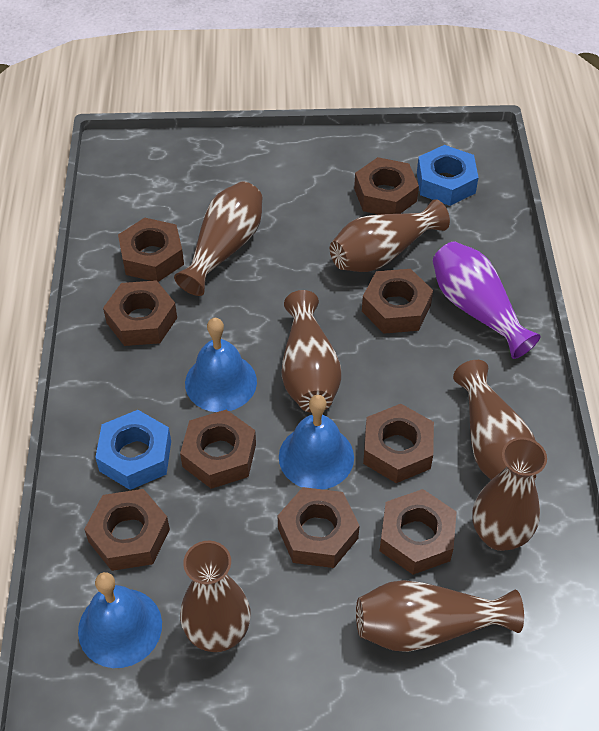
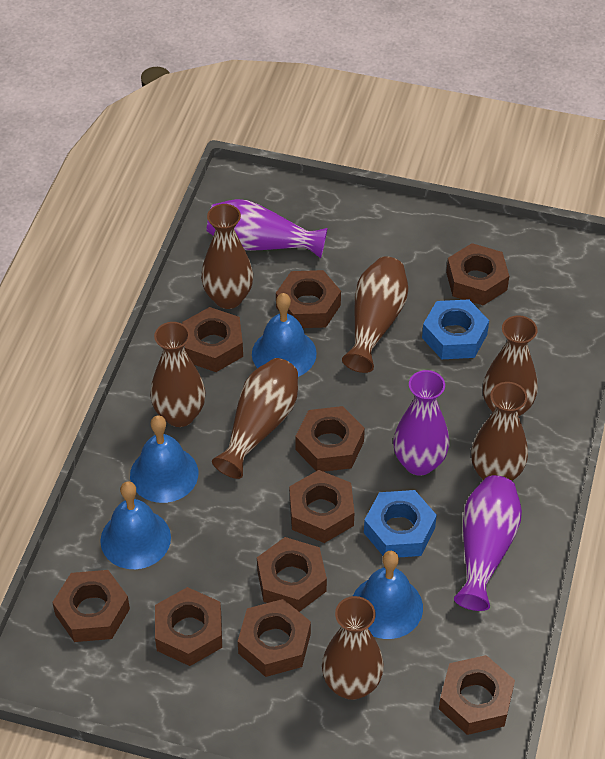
blue bell: [78,572,162,668] [185,318,257,412] [279,395,354,489] = 3 -> [100,481,171,569] [130,415,198,503] [252,293,317,377] [353,551,423,639] = 4
brown nut: [84,489,170,571] [103,280,177,346] [118,218,184,282] [180,410,256,489] [278,487,360,568] [354,157,419,215] [362,269,433,334] [363,404,434,483] [380,489,457,575] = 9 -> [52,570,130,642] [155,587,222,666] [182,307,243,372] [238,599,311,677] [257,537,327,612] [276,270,341,328] [289,470,354,543] [295,406,365,472] [439,655,515,735] [446,243,509,305] = 10
purple vase: [433,241,541,359] = 1 -> [206,199,328,258] [393,370,450,476] [454,475,522,611] = 3

